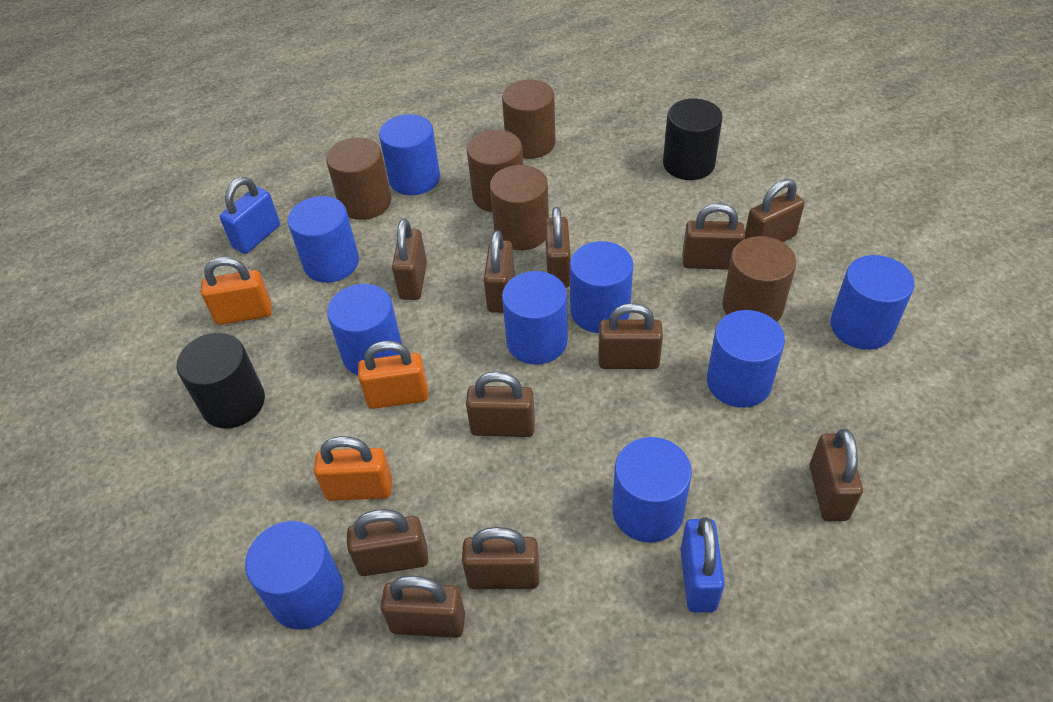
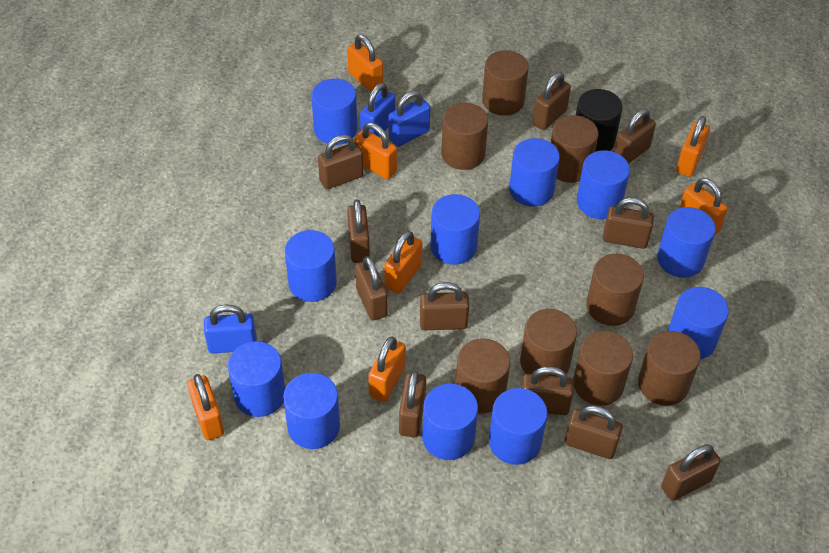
black cylinder: [176,333,265,428] [663,99,723,180] = 2 -> [576,89,623,152] = 1
blue cylinder: [245,521,344,630] [288,196,359,283] [327,284,402,375] [379,114,440,195] [502,271,568,365] [570,241,633,333] [612,437,692,543] [707,310,785,408] [830,255,915,350] = 9 -> [228,341,285,417] [283,373,340,449] [285,230,337,302] [311,78,357,145] [422,384,478,460] [430,194,480,265] [489,388,547,465] [509,138,560,207] [577,150,630,219] [657,207,716,278] [668,287,729,359] = 11
blue padlock: [220,177,280,254] [680,517,725,612] = 2 -> [204,304,257,353] [360,83,395,137] [389,91,431,147] = 3
brown cylinder: [326,137,391,220] [467,130,523,212] [490,165,549,251] [502,80,556,159] [722,236,796,322] = 5 -> [441,103,488,170] [455,338,510,414] [482,50,529,116] [520,309,577,377] [551,115,598,183] [573,331,633,406] [586,254,644,326] [638,331,701,406] = 8
orange padlock: [201,257,271,325] [314,436,392,501] [358,341,428,409] = 3 -> [187,374,224,440] [347,34,383,92] [354,123,397,179] [368,336,406,402] [384,231,422,294] [676,116,710,177] [679,178,728,235] = 7

